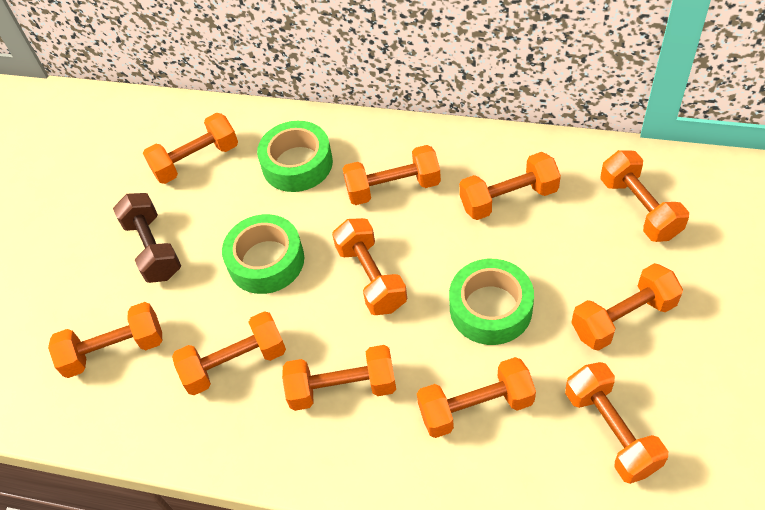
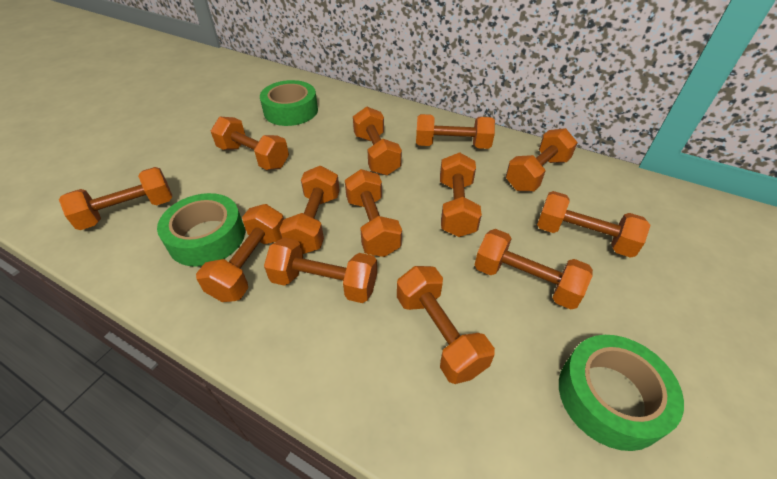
brown dumbbell: [113,193,181,283] = 1 -> none = 0
orange dumbbell: [48,302,162,378] [143,113,238,184] [172,311,286,395] [282,345,396,411] [332,218,407,315] [342,145,441,205] [417,357,536,438] [459,152,561,220] [565,362,668,484] [571,263,683,351] [600,150,689,242] = 11 -> [59,167,172,230] [196,204,284,302] [211,117,289,170] [264,237,377,303] [279,166,340,254] [345,169,402,257] [353,107,402,175] [397,266,495,384] [416,114,495,149] [440,152,482,237] [475,229,593,309] [506,128,578,191] [537,191,651,258] = 13

